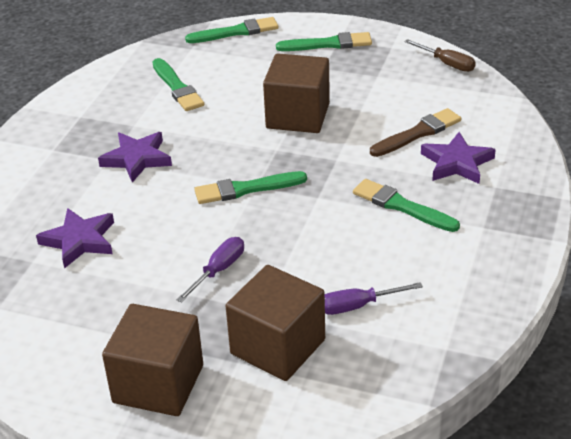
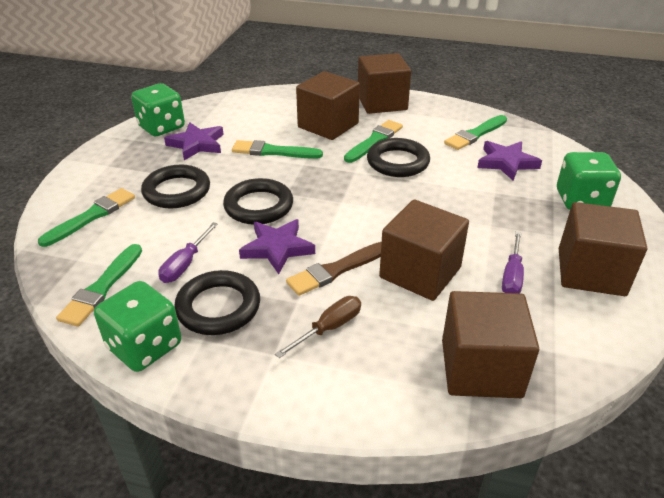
black ring: none = 0 -> [141,165,210,209] [174,270,260,335] [223,178,293,225] [367,138,430,177] = 4
brown cube: [102,304,203,416] [226,265,325,381] [263,53,330,133] = 3 -> [296,71,360,140] [358,53,411,114] [379,200,469,301] [442,291,539,398] [559,202,647,296] = 5
green dice: none = 0 -> [94,281,181,372] [131,83,185,136] [557,152,621,210] = 3

